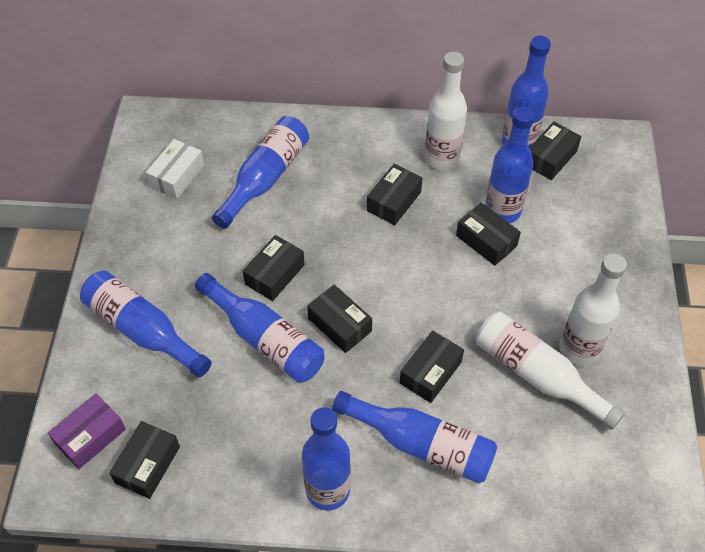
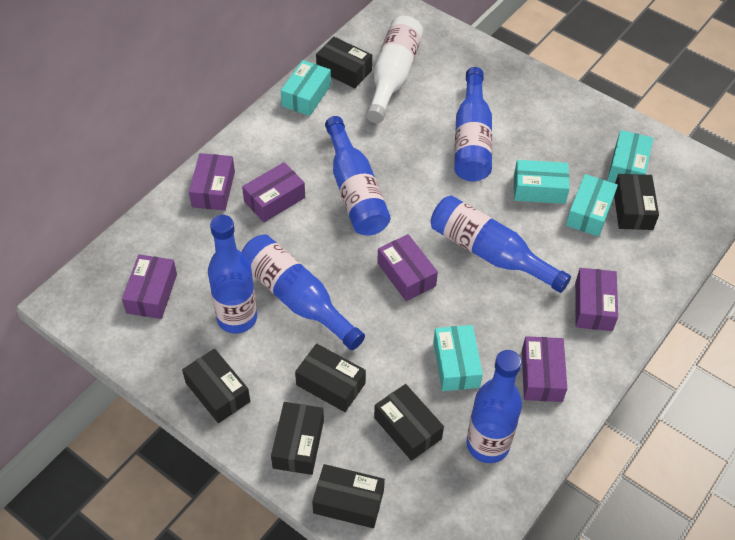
blue bottle: [80,271,212,378] [195,273,325,383] [212,116,309,229] [302,407,351,511] [332,391,497,484] [485,106,535,223] [501,36,551,148] = 7 -> [208,215,257,334] [242,234,365,350] [325,116,391,236] [431,195,571,293] [454,67,492,182] [466,350,522,463] = 6
purple box: [48,394,126,469] = 1 -> [122,254,177,319] [189,153,235,210] [242,162,305,222] [377,234,438,301] [522,336,567,402] [575,268,618,331] = 6
turquoise box: none = 0 -> [281,60,331,116] [433,325,483,391] [514,160,570,204] [566,174,618,237] [607,130,653,183] = 5
white bottle: [425,52,467,170] [476,311,625,430] [560,253,627,366] = 3 -> [366,16,423,123] = 1
white box: [146,139,204,199] = 1 -> none = 0

